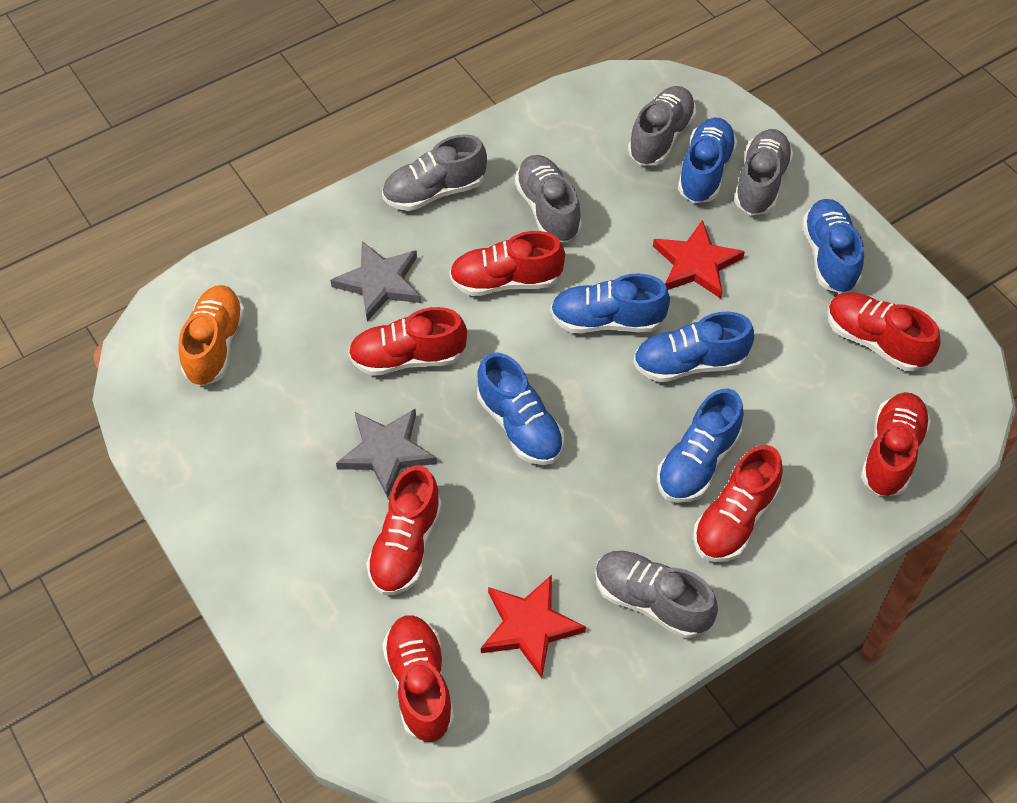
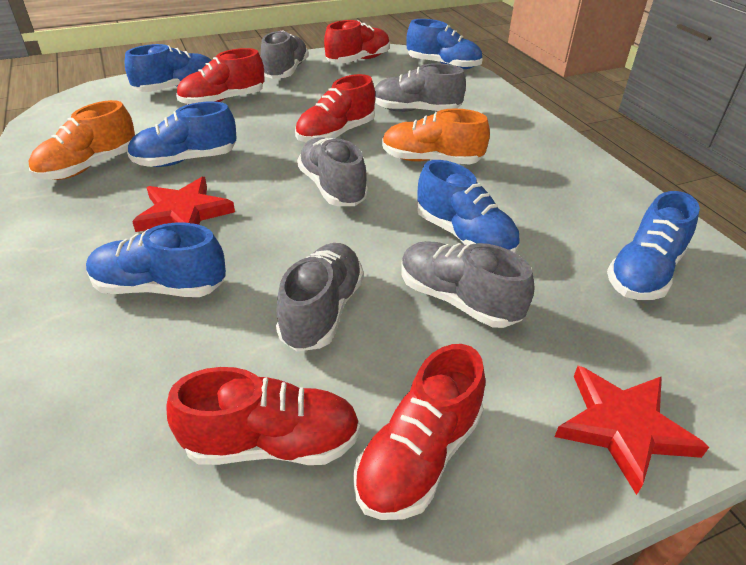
grey star: [330,241,421,322] [336,409,437,498] = 2 -> none = 0
orange shoe: [178,285,245,386] = 1 -> [28,100,135,180] [382,108,490,165] = 2
red shoe: [348,307,467,376] [366,465,442,595] [382,615,454,742] [449,231,565,296] [693,445,783,562] [827,292,940,371] [861,392,931,496] = 7 -> [166,367,360,465] [176,48,265,104] [295,74,375,142] [324,20,390,63] [353,344,485,520] = 5

